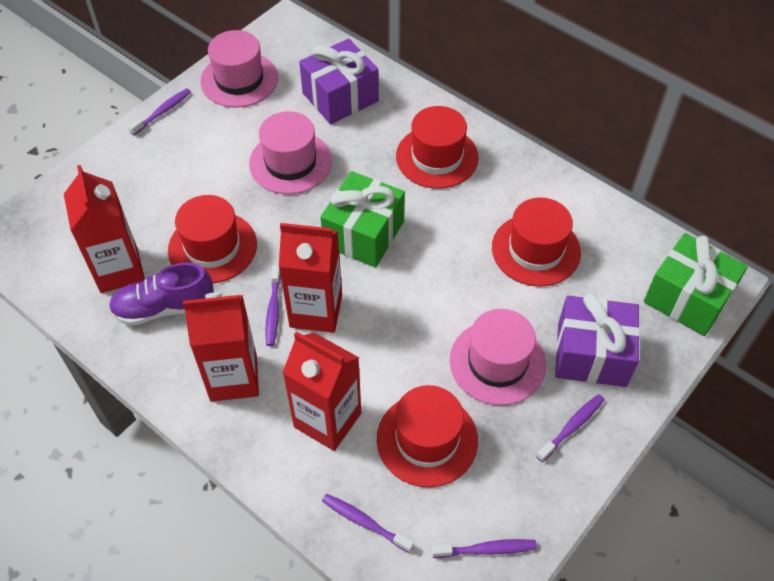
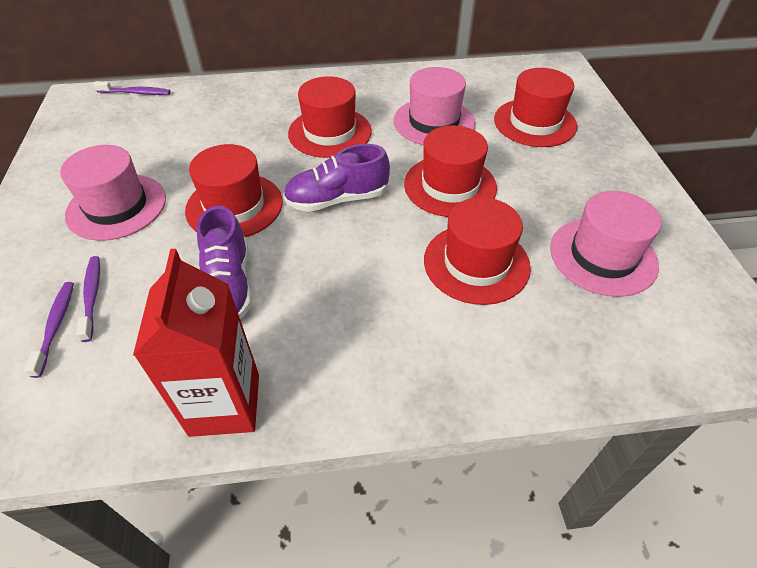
green gift: [320,171,405,267] [644,233,748,336] = 2 -> none = 0
purple gift: [299,39,379,124] [555,293,640,387] = 2 -> none = 0
purple shoe: [109,263,214,326] = 1 -> [197,206,252,319] [283,144,390,212] = 2
purple toothbrush: [128,88,191,135] [265,265,281,346] [322,494,414,553] [432,539,537,558] [536,394,605,462] = 5 -> [24,282,74,378] [76,256,100,342] [94,81,171,95] = 3
red carton: [64,165,145,293] [183,292,259,402] [279,223,342,333] [282,331,361,451] = 4 -> [133,249,259,437] = 1
red hat: [168,195,257,283] [377,385,478,487] [396,106,479,189] [492,197,581,287] = 4 -> [185,144,283,237] [288,76,372,158] [404,126,497,217] [424,197,531,305] [494,68,577,147] = 5

